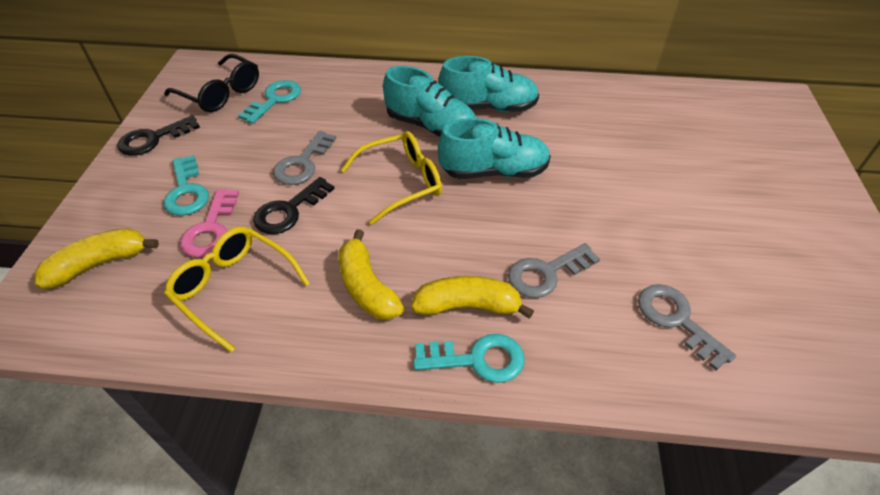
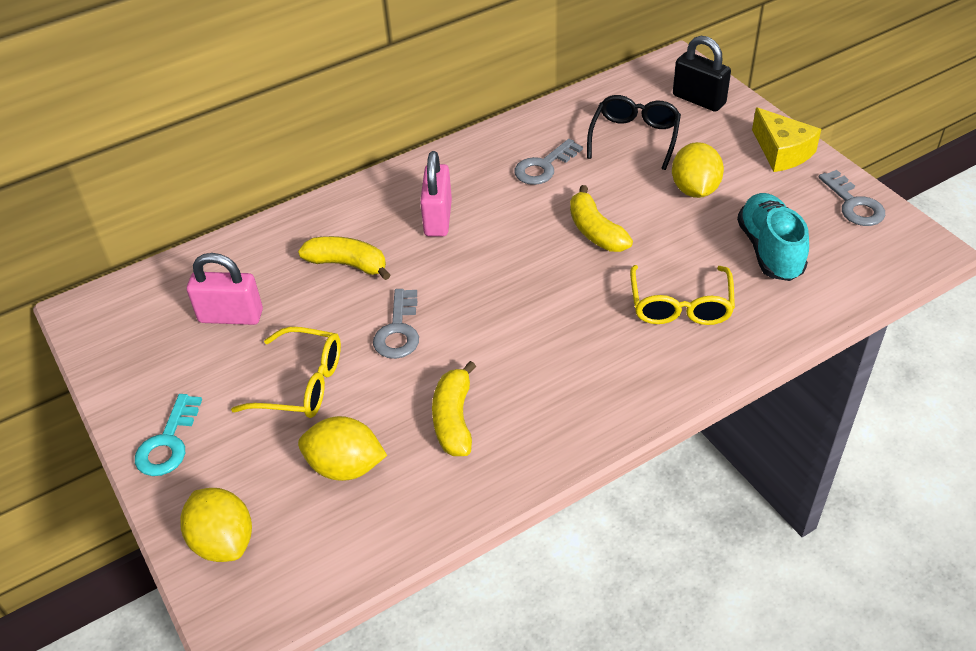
black key: [117,115,200,156] [253,177,335,234] = 2 -> none = 0
black padlock: none = 0 -> [673,36,731,112] = 1
pink key: [180,189,239,257] = 1 -> none = 0
pink padlock: none = 0 -> [187,253,263,325] [420,151,452,237] = 2
turquoise key: [164,155,209,216] [238,80,301,124] [413,334,524,383] = 3 -> [135,394,202,476] = 1
turquoise shoe: [383,66,476,137] [438,56,539,112] [438,118,551,179] = 3 -> [737,193,809,281] = 1
yellow cheese: none = 0 -> [752,107,821,172] = 1
yellow lemon: none = 0 -> [180,488,252,562] [298,416,387,481] [672,142,724,198] = 3

